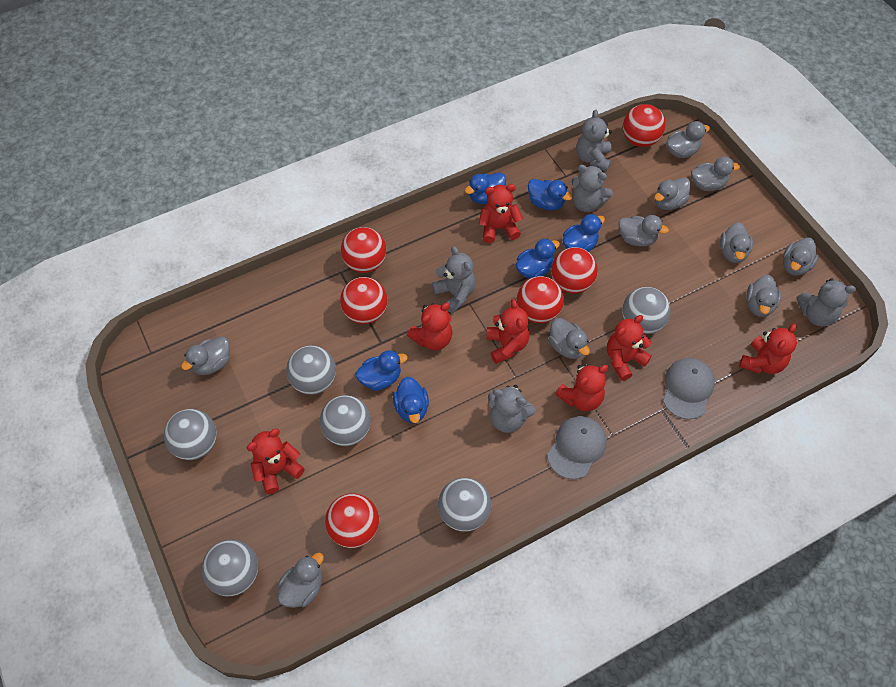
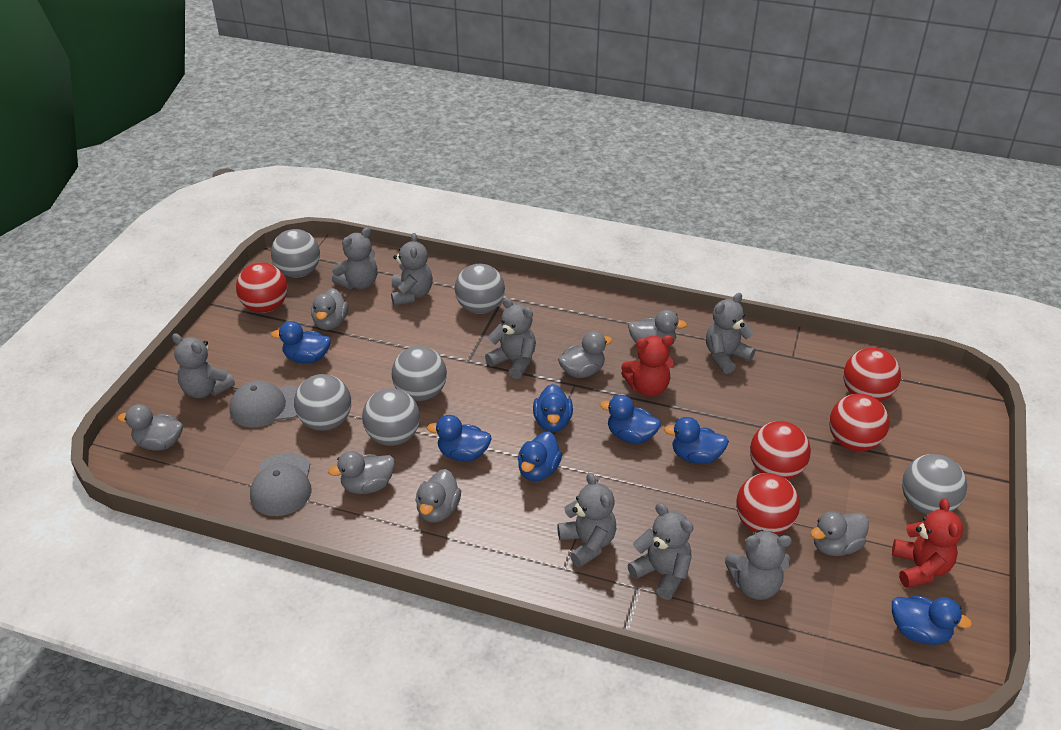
blue duck: [356,350,408,391] [393,377,429,423] [465,172,506,204] [516,238,560,278] [528,179,572,210] [562,214,605,252] = 6 -> [271,321,331,364] [427,415,492,462] [518,432,562,481] [533,384,573,432] [600,395,661,444] [664,417,729,464] [892,596,972,645] = 7
grey duck: [181,336,230,375] [277,553,324,608] [549,318,590,359] [619,215,669,246] [654,177,691,210] [666,121,710,158] [691,157,740,191] [720,222,753,263] [746,275,781,317] [783,237,819,276] = 10 -> [118,404,183,451] [311,288,348,330] [328,451,395,494] [416,469,461,523] [558,331,613,378] [628,310,687,347] [810,511,869,556] = 7
grey teddy bear: [432,246,476,313] [488,385,536,433] [572,165,613,212] [576,110,612,172] [796,278,856,326] = 5 -> [172,333,235,398] [332,228,378,289] [391,233,433,306] [485,298,536,379] [557,473,616,567] [627,503,694,600] [706,293,756,374] [725,530,792,600] = 8
red ball: [325,493,379,548] [340,277,388,324] [341,227,386,273] [517,276,564,323] [551,247,598,293] [623,104,666,147] = 6 -> [236,262,288,313] [736,473,800,535] [750,421,811,480] [829,394,890,451] [843,348,901,402] = 5
red teddy bear: [247,429,305,494] [407,303,453,351] [479,184,523,243] [486,299,529,364] [555,364,608,411] [607,315,652,381] [739,324,797,374] = 7 -> [621,335,675,397] [892,498,963,588] = 2

